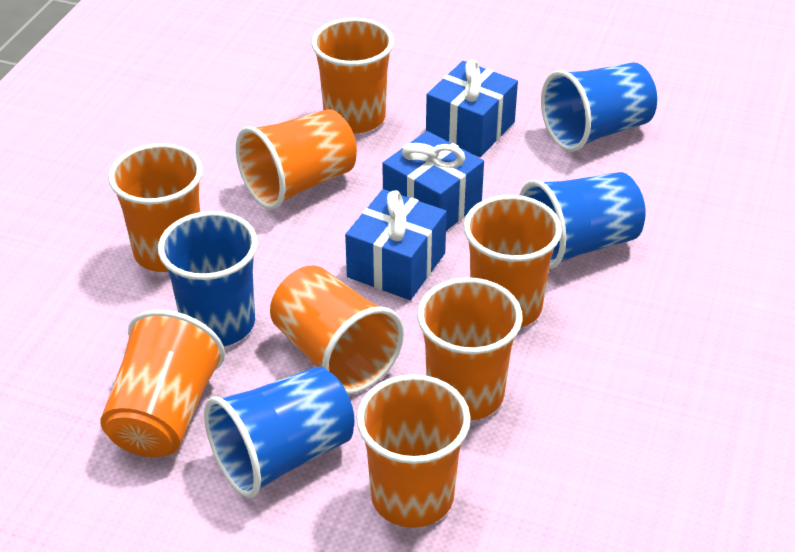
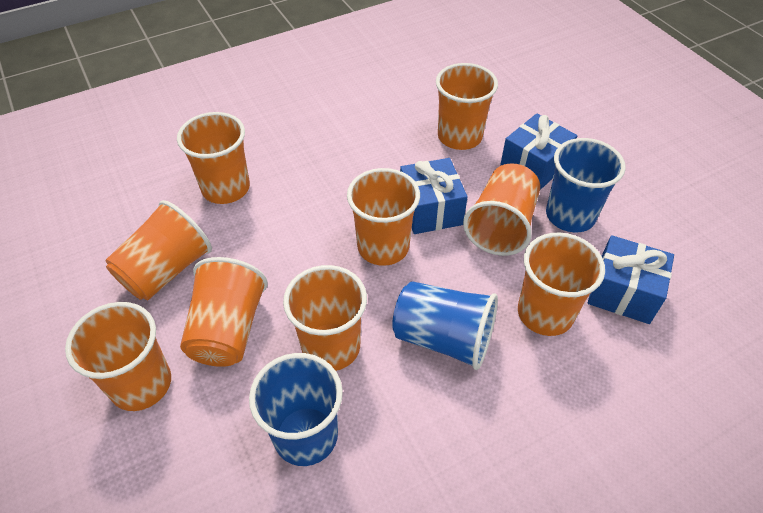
blue cup: [158,211,258,346] [204,366,355,498] [519,172,646,269] [541,62,657,152] = 4 -> [249,353,343,466] [392,281,498,370] [546,138,626,232] = 3
orange cup: [100,310,225,457] [108,143,203,272] [236,109,357,210] [270,266,404,395] [311,18,394,133] [357,374,471,528] [417,277,523,421] [464,195,562,328] = 8 -> [65,302,171,411] [105,200,212,300] [177,112,250,204] [180,257,268,367] [283,265,367,371] [347,168,420,266] [436,63,498,150] [463,163,540,256] [518,233,605,336] = 9

